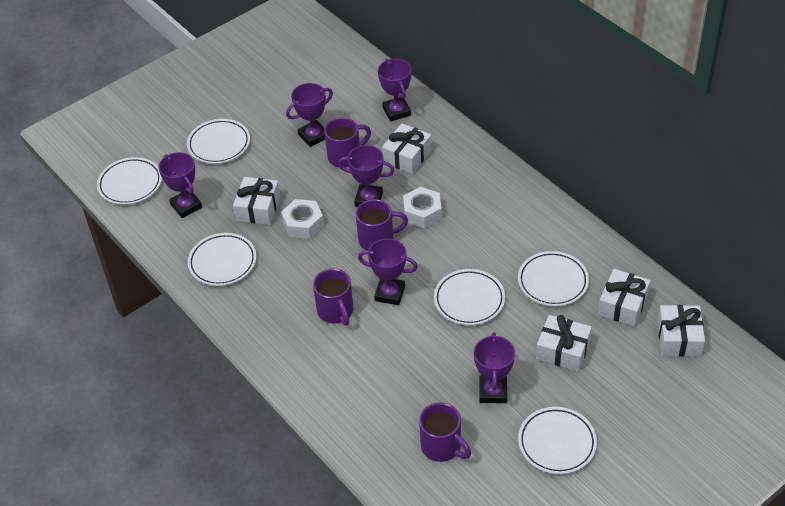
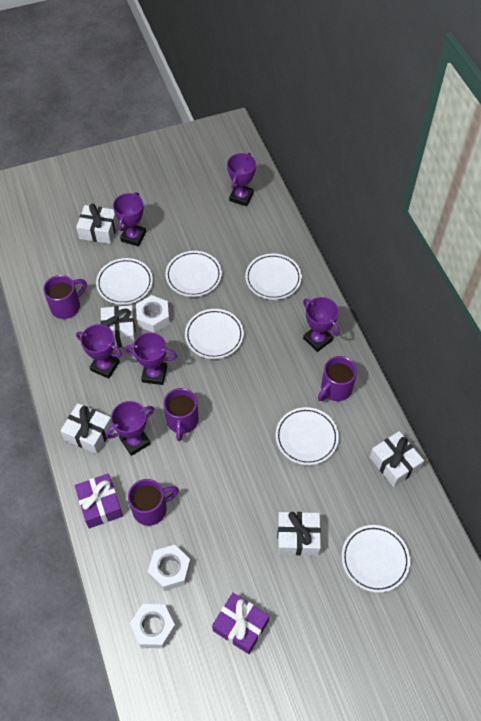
purple gift: none = 0 -> [75,473,123,528] [212,593,269,654] = 2
white nut: [281,199,324,239] [403,187,442,228] = 2 -> [130,604,176,648] [136,295,170,333] [148,545,191,591] = 3

